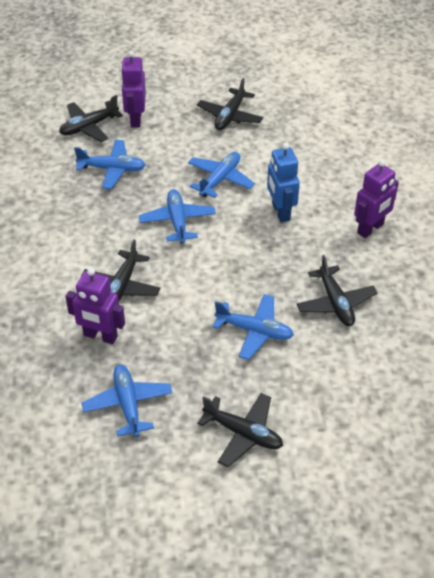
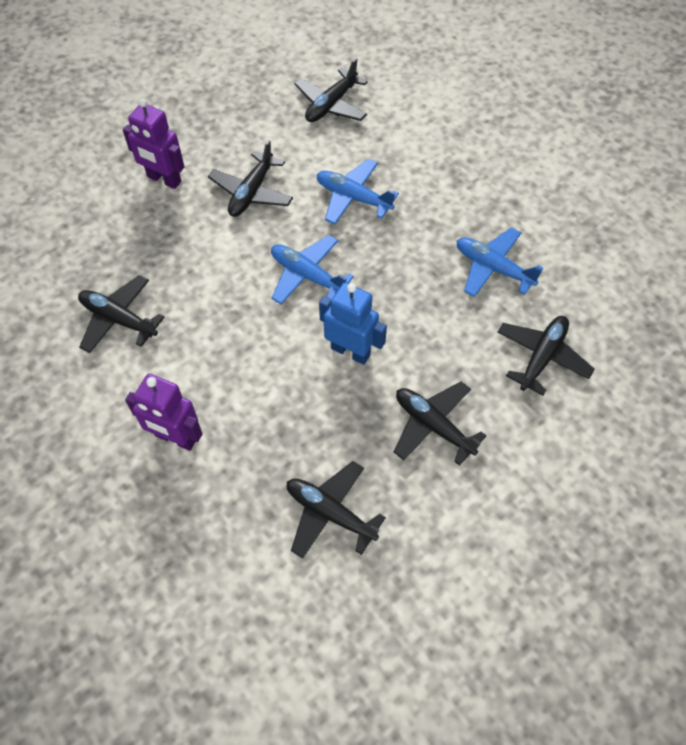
black plane: [59,95,123,142] [81,239,161,301] [197,78,263,130] [197,393,283,467] [297,255,377,326] = 5 -> [78,275,164,353] [208,140,293,217] [287,461,386,559] [294,58,368,122] [394,382,487,466] [497,316,595,395] = 6
blue plane: [74,140,146,189] [82,364,173,437] [139,189,216,244] [188,152,255,198] [213,294,294,360] = 5 -> [271,235,354,304] [317,159,399,224] [457,227,543,297] = 3
purple robot: [65,268,125,344] [121,51,146,127] [354,159,399,238] = 3 -> [123,99,184,189] [125,374,203,451] = 2

